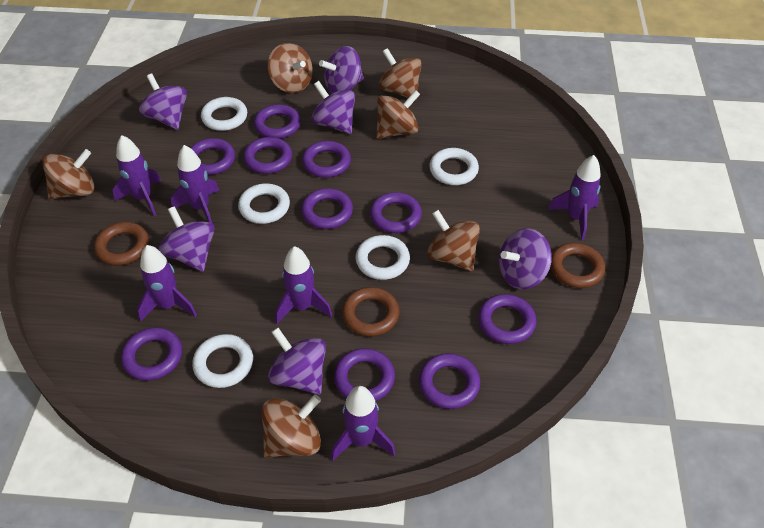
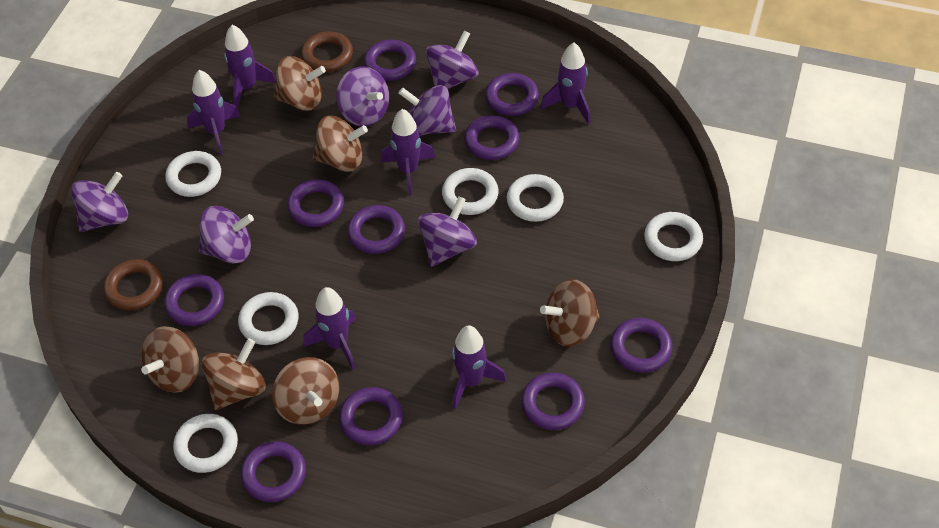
brown ring: [94,222,149,265] [342,287,399,336] [550,243,605,288] = 3 -> [103,259,163,310] [301,31,353,72] = 2
white ring: [192,334,253,388] [201,97,247,131] [238,184,290,224] [356,235,410,280] [429,148,479,185] = 5 -> [165,151,221,197] [173,414,238,473] [238,292,299,345] [442,168,499,215] [507,174,564,222] [644,212,703,261] = 6

